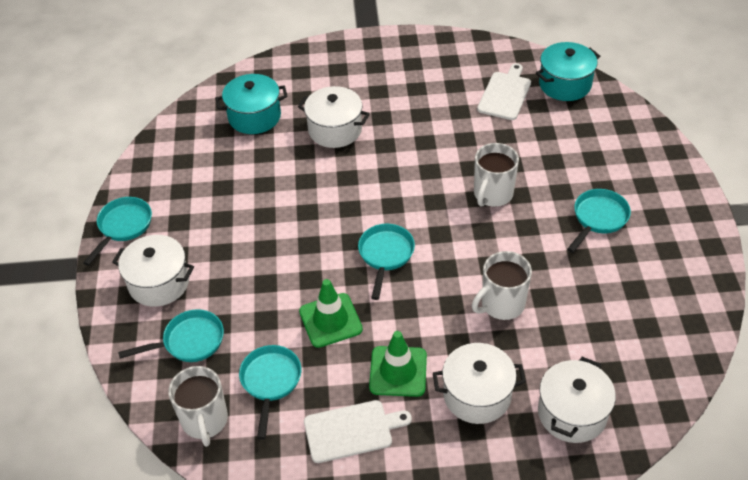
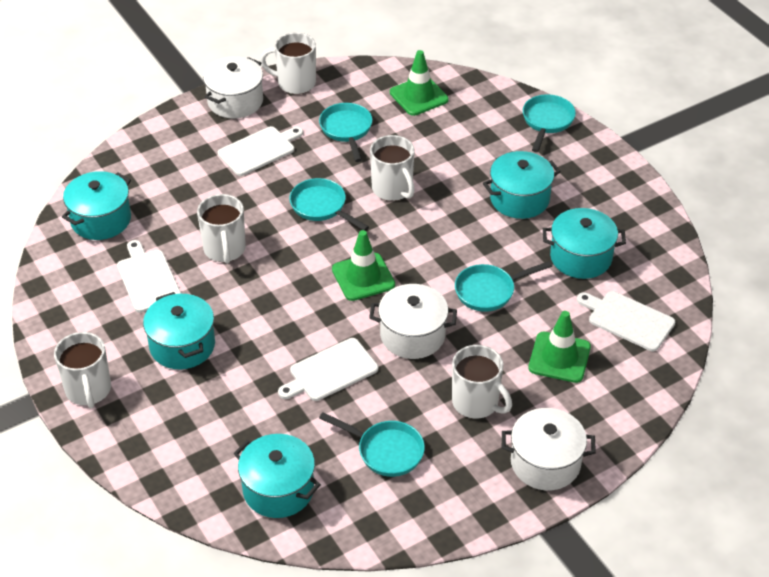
green traffic cone: [299,279,363,348] [369,331,427,397] = 2 -> [332,230,395,301] [390,50,449,116] [528,311,591,383] = 3
turquoise pot: [215,74,288,134] [536,42,600,101] = 2 -> [62,171,131,240] [143,292,215,369] [234,434,321,518] [483,151,561,219] [543,208,626,279] = 5
white cutting board: [304,400,412,463] [477,63,531,120] = 2 -> [117,240,181,313] [218,126,303,176] [278,338,378,401] [577,291,675,351] = 4
white mug: [168,366,228,447] [472,251,532,320] [474,143,519,207] = 3 -> [54,332,111,408] [197,194,246,264] [260,32,316,94] [370,135,415,201] [452,345,512,419] = 5
white pot: [112,235,194,307] [298,86,370,148] [433,343,526,424] [538,357,616,443] = 4 -> [203,56,263,119] [369,284,457,359] [502,408,596,491] = 3

